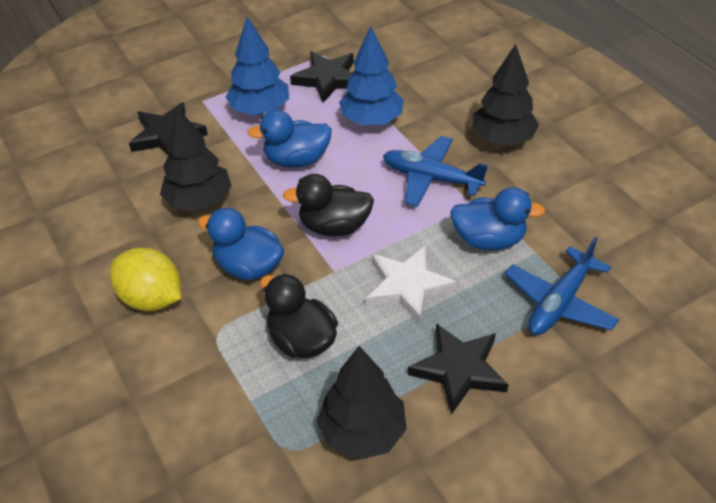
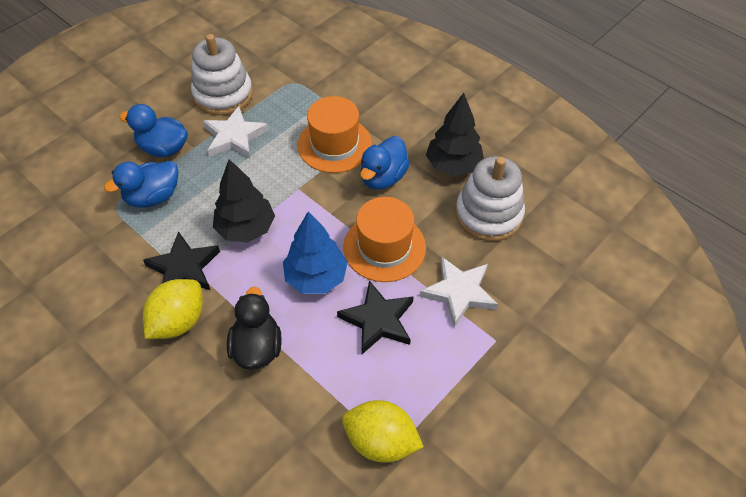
black duck: [260,273,338,358] [283,174,374,236] = 2 -> [227,287,282,370] = 1
black star: [129,102,208,156] [290,51,354,103] [408,323,509,415] = 3 -> [143,231,220,290] [337,280,414,354] = 2
black tree: [160,107,232,211] [316,346,407,460] [472,44,539,146] = 3 -> [213,159,275,243] [426,93,484,176] = 2
blue plane: [383,136,488,207] [505,237,619,335] = 2 -> none = 0
blue tree: [226,17,289,115] [339,26,404,125] = 2 -> [283,211,348,294] = 1
orange hat: none = 0 -> [298,96,372,173] [343,197,426,282] = 2
white stacking toy: none = 0 -> [191,34,253,115] [455,156,525,241] = 2
white star: [366,245,457,324] = 1 -> [203,106,269,158] [420,256,498,327] = 2
yellow lemon: [110,248,181,311] = 1 -> [143,279,203,339] [342,400,424,463] = 2

